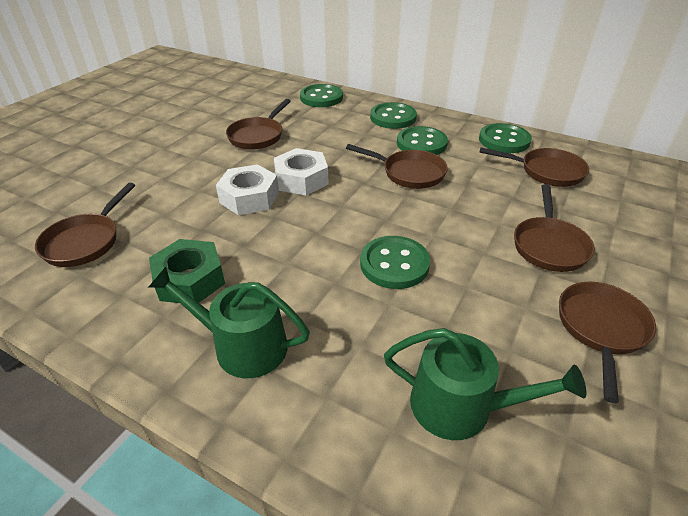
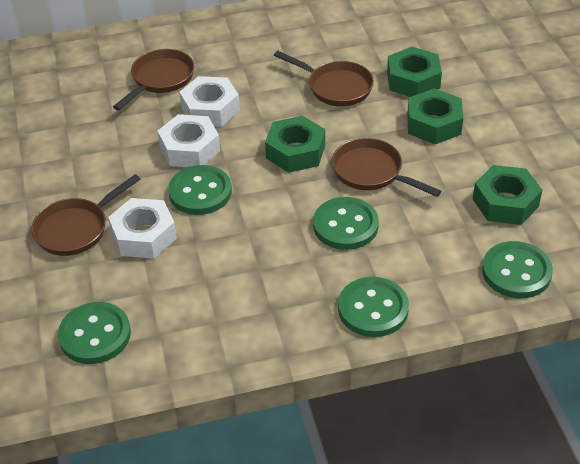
brown pan: [35,183,135,267] [226,99,291,150] [346,144,448,189] [479,148,589,187] [514,184,595,272] [559,282,656,403] = 6 -> [32,174,140,256] [113,49,194,110] [274,51,374,106] [332,138,441,197] = 4
green nut: [149,239,225,303] = 1 -> [265,116,325,173] [387,46,442,97] [407,88,463,144] [473,165,542,225] = 4
green watering can: [148,267,310,378] [384,328,586,440] = 2 -> none = 0
white nut: [216,164,279,215] [274,148,329,195] = 2 -> [108,198,177,259] [158,114,220,167] [179,76,240,127] = 3

